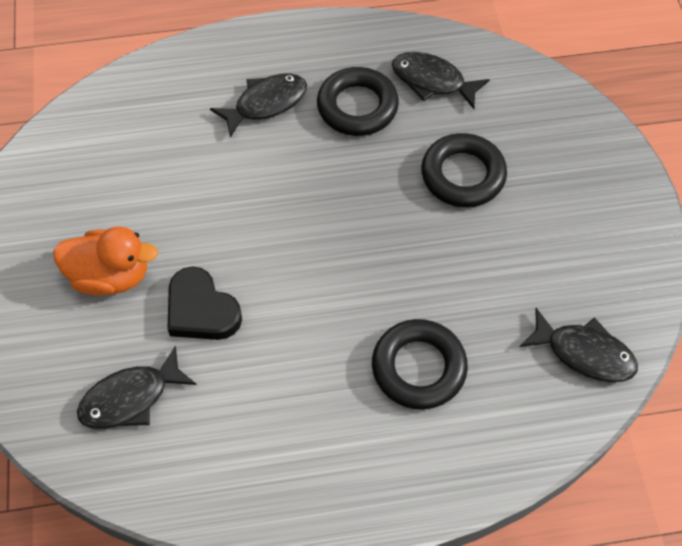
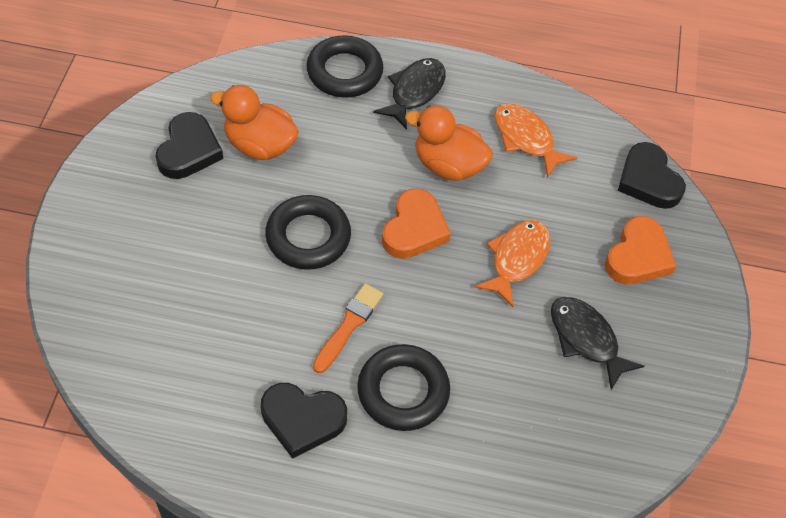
black fish: [77,346,197,429] [210,73,307,138] [392,52,490,109] [520,308,638,382] = 4 -> [373,58,446,130] [551,297,644,390] = 2
black heart: [167,267,242,340] = 1 -> [155,112,223,179] [261,383,347,459] [618,142,686,209] = 3
orange brush: none = 0 -> [313,283,384,373] = 1
orange duck: [53,226,158,296] = 1 -> [210,85,299,160] [405,105,493,181] = 2
orange fish: none = 0 -> [474,220,550,307] [494,103,577,178] = 2
orange heart: none = 0 -> [382,188,451,259] [605,216,676,284] = 2

